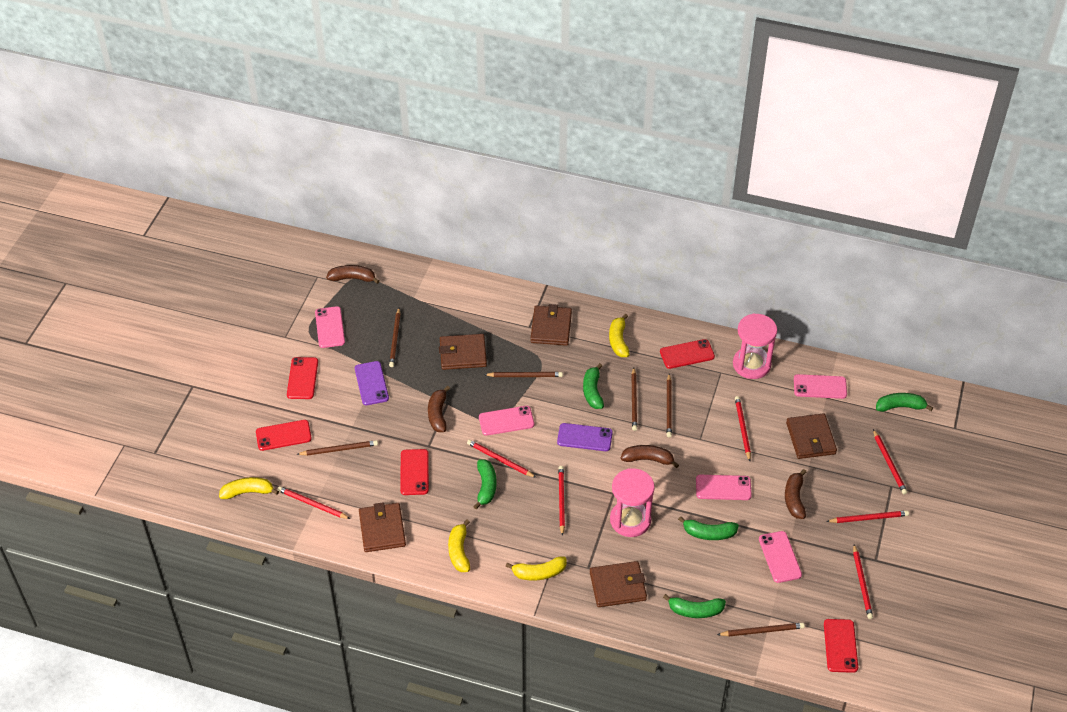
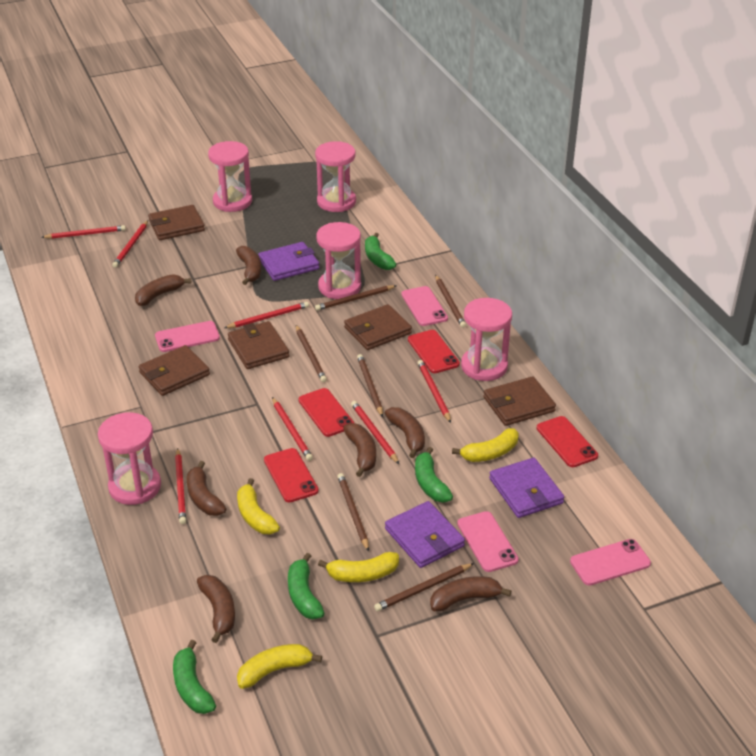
brown banana: [326,265,379,284] [428,386,450,432] [621,445,679,468] [785,469,806,519] = 4 -> [135,274,191,306] [187,461,226,516] [197,575,235,643] [236,246,261,285] [343,423,376,477] [385,407,425,458] [430,576,511,612] = 7
green banana: [473,460,497,509] [583,363,604,409] [663,594,726,618] [678,516,739,540] [876,393,933,412] = 5 -> [173,640,216,714] [288,553,324,619] [365,233,396,270] [415,447,453,503] = 4
pink hourglass: [610,468,655,537] [733,313,777,379] = 2 -> [98,412,161,505] [208,141,252,212] [315,141,356,212] [316,222,361,299] [461,298,512,381] = 5
pink phone: [315,306,345,348] [479,406,534,436] [696,475,752,500] [759,531,802,583] [794,374,847,399] = 5 -> [155,321,220,352] [402,286,448,326] [457,511,519,572] [570,539,651,586] = 4
purple phone: [355,361,389,405] [557,423,613,451] = 2 -> none = 0
purple wallet: none = 0 -> [258,242,319,281] [385,501,465,568] [489,458,564,518] = 3
red phone: [256,420,312,451] [287,357,318,399] [400,449,429,495] [660,339,715,369] [824,619,858,673] = 5 -> [264,448,319,503] [299,388,354,437] [408,330,460,373] [537,416,598,467] = 4

